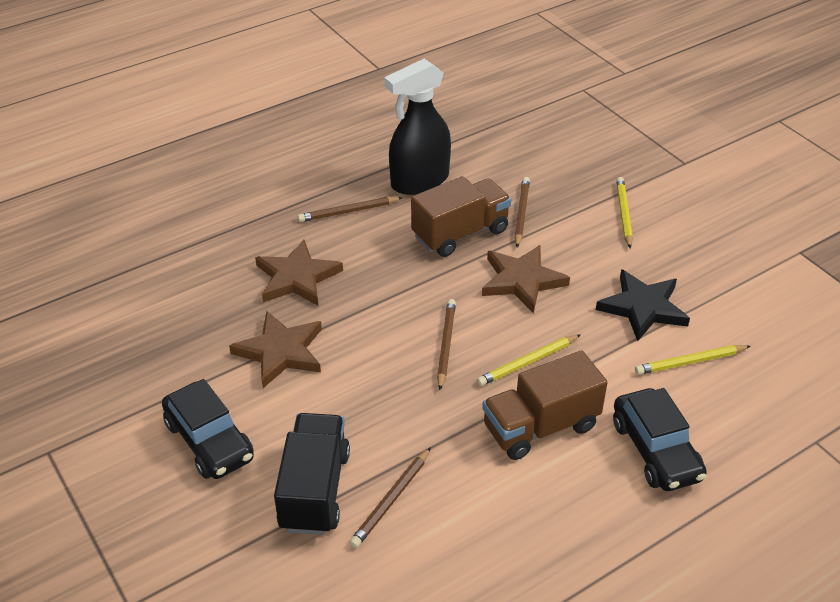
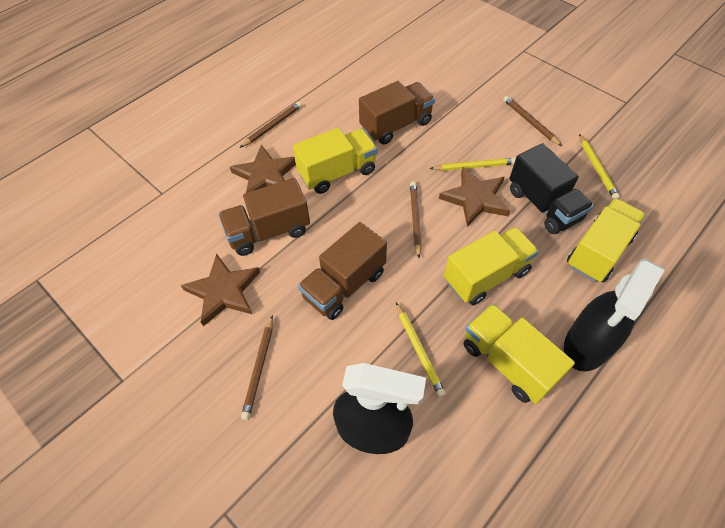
black car: [162,379,254,479] [613,388,707,491] = 2 -> none = 0
black spray bottle: [384,59,451,195] = 1 -> [333,363,426,454] [564,259,665,372] = 2
black star: [596,269,690,341] = 1 -> none = 0
brown truck: [411,176,511,257] [482,350,608,460] = 2 -> [218,178,310,256] [298,222,387,320] [359,81,435,145] = 3
yellow truck: none = 0 -> [293,128,377,194] [444,227,539,305] [463,304,575,404] [567,198,646,283] = 4

